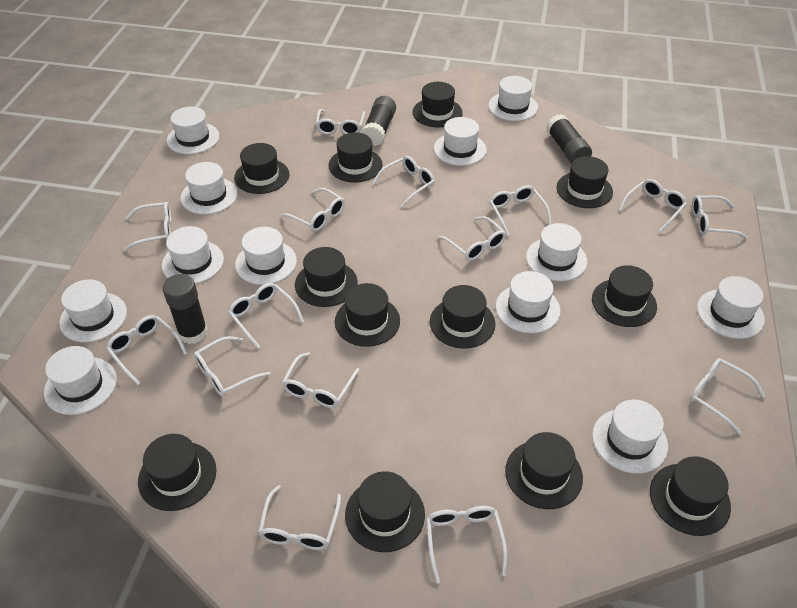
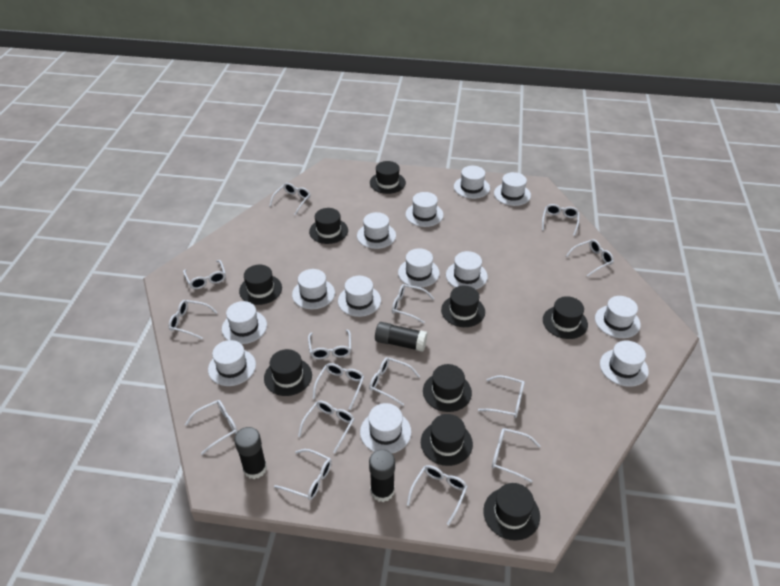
black hat: [138,434,217,511] [234,143,289,194] [295,247,358,307] [329,132,383,183] [335,283,400,347] [345,471,425,552] [412,82,463,127] [430,285,496,348] [505,432,583,509] [557,156,613,208] [592,265,657,327] [650,456,731,536] = 12 -> [239,265,282,305] [264,349,312,396] [309,208,348,244] [370,161,406,194] [421,414,473,466] [423,364,472,412] [441,286,485,327] [483,483,540,540] [543,296,588,339] = 9
white hat: [44,346,117,415] [59,279,127,342] [162,226,224,284] [167,106,219,154] [180,162,237,214] [235,227,297,285] [434,117,487,166] [488,76,538,121] [495,271,561,333] [526,223,587,281] [592,399,668,474] [697,276,765,339] = 12 -> [208,340,256,386] [222,301,267,344] [292,269,335,309] [338,276,381,317] [357,212,396,249] [360,403,411,453] [398,248,440,287] [406,192,444,227] [446,251,488,289] [454,166,490,199] [494,172,531,206] [595,296,641,338] [600,341,649,387] = 13

